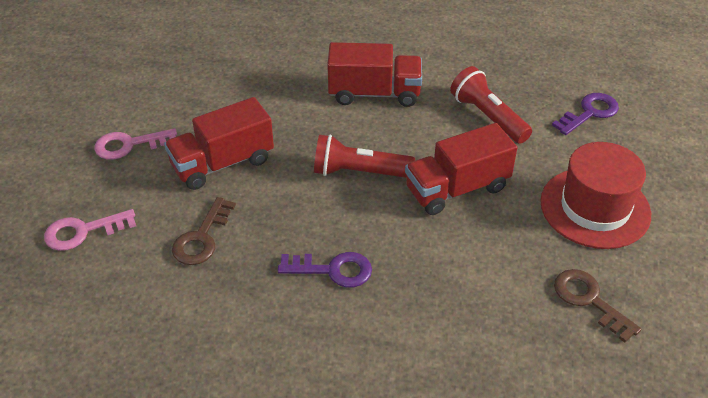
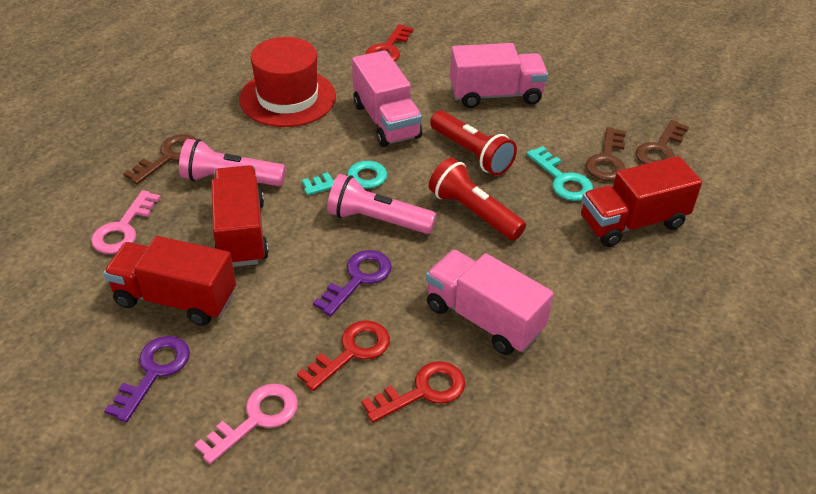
brown key: [172,197,236,265] [554,269,642,343] = 2 -> [123,134,197,184] [586,127,626,181] [636,120,689,164] = 3
pink flashlight: none = 0 -> [179,139,286,186] [327,174,437,234] = 2
pink truck: none = 0 -> [352,50,422,147] [426,250,554,355] [450,43,548,108] = 3
red key: none = 0 -> [297,320,390,391] [361,361,465,423] [366,24,414,62] = 3
turquoise key: none = 0 -> [302,161,388,195] [526,146,593,201] = 2

